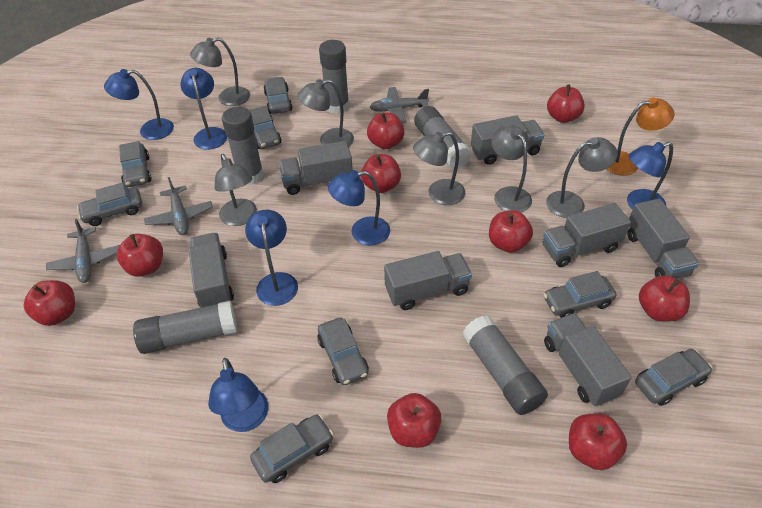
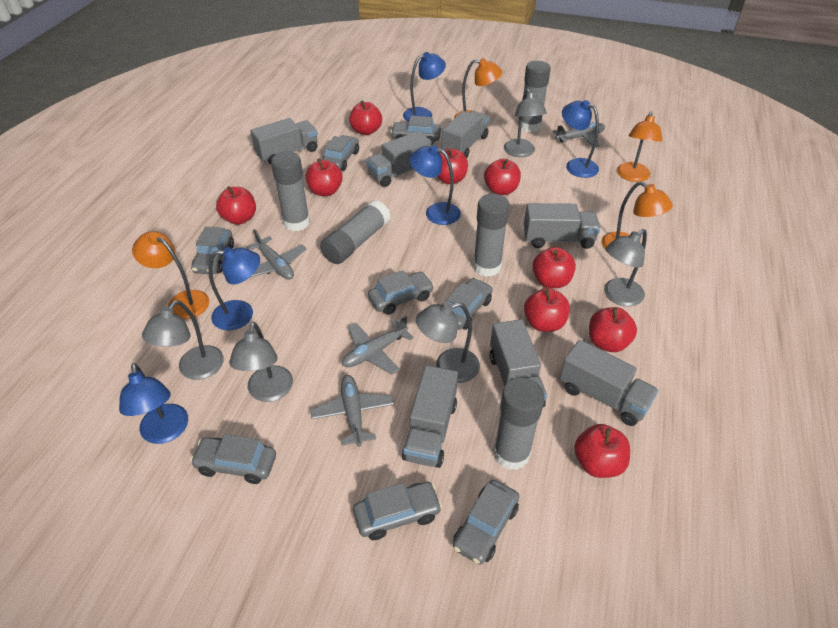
blue lamp: [104,69,174,140] [180,68,227,150] [208,358,269,432] [245,210,298,306] [328,170,390,246] [627,142,673,210] = 6 -> [119,363,188,444] [209,247,260,330] [403,52,446,122] [410,145,461,225] [562,100,599,178] = 5
grey lamp: [190,38,250,106] [215,154,257,226] [297,79,354,147] [413,132,465,205] [491,125,532,212] [546,137,618,218] = 6 -> [142,300,224,380] [229,322,293,402] [416,302,480,383] [504,89,547,157] [604,229,647,306] = 5
grey plane: [46,219,120,283] [144,177,213,235] [370,87,429,123] = 3 -> [246,229,306,280] [310,375,394,447] [342,316,414,375] [553,122,605,147] = 4
orange lamp: [606,97,675,176] = 1 -> [132,231,209,319] [454,58,502,118] [601,181,673,249] [617,112,662,182] = 4

